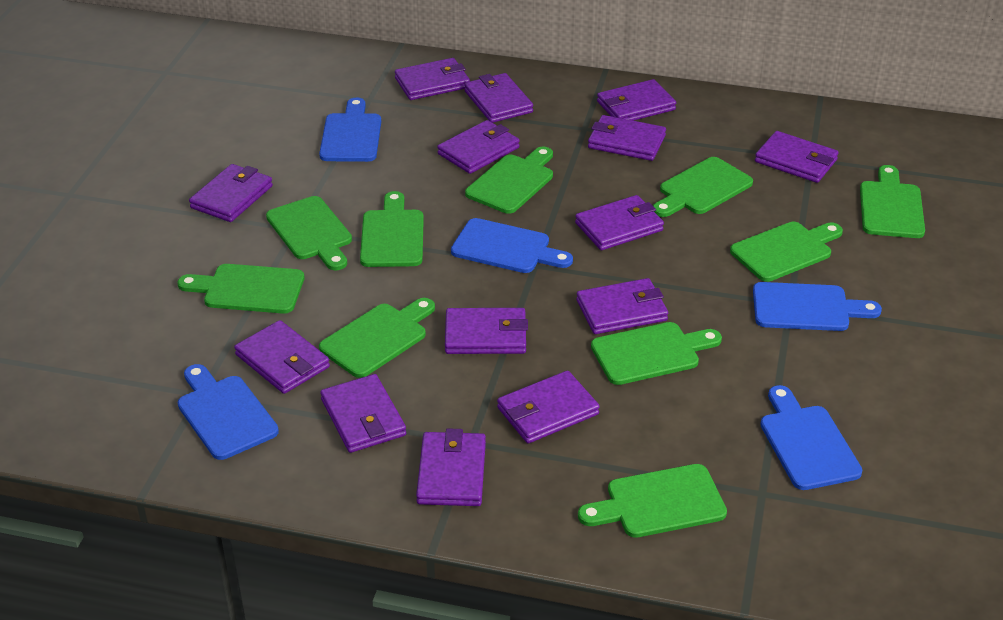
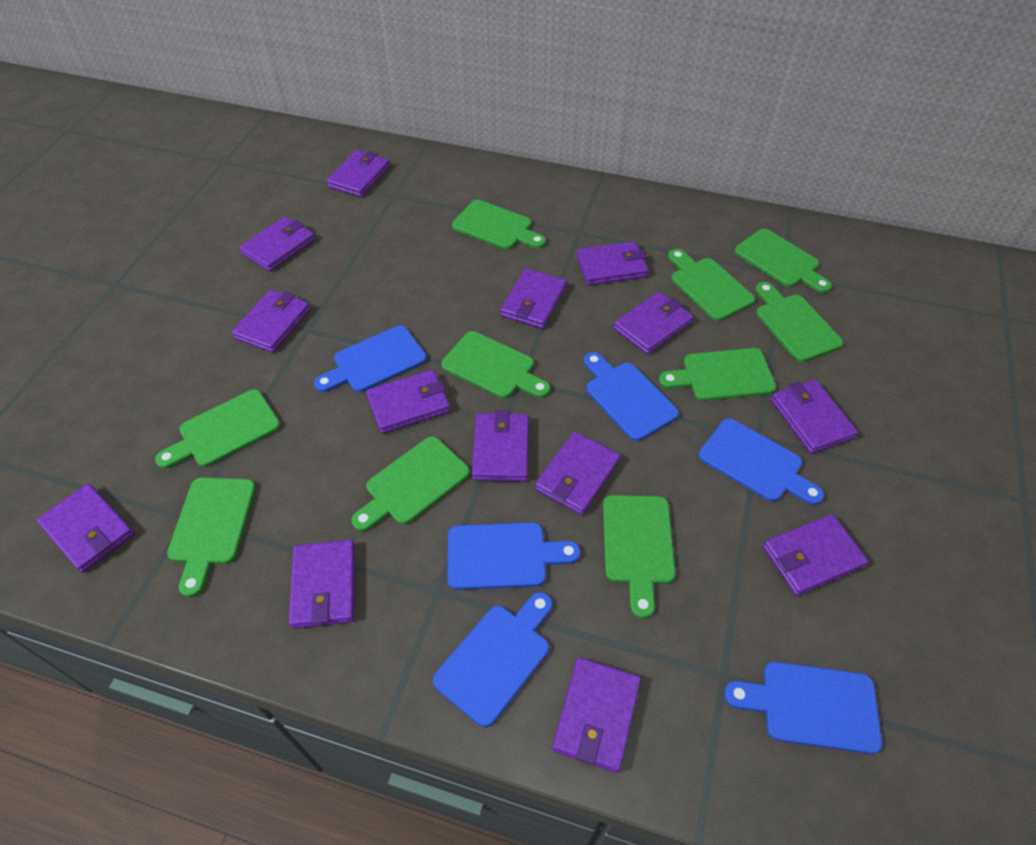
blue cutting board: [178,364,279,460] [319,98,381,162] [451,218,573,273] [753,282,882,331] [760,385,862,490] = 5 -> [314,325,427,392] [433,592,553,727] [448,522,581,590] [584,352,679,441] [699,418,824,505] [724,662,882,754] = 6

